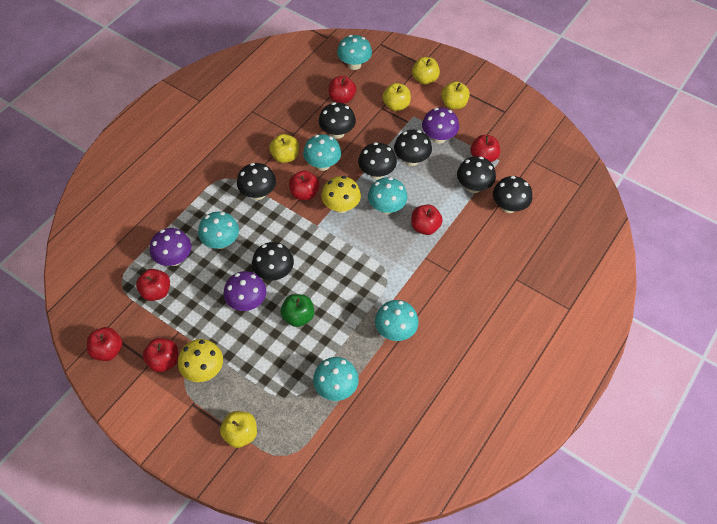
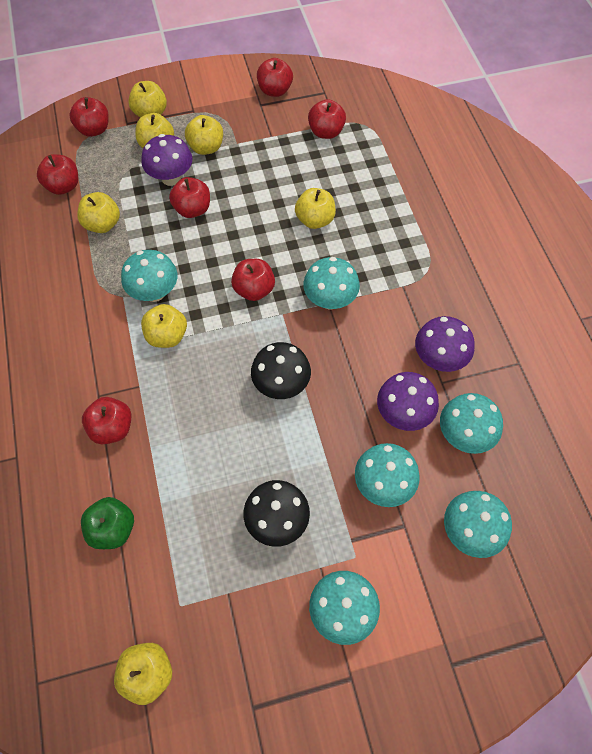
black mushroom: [237,163,276,200] [252,242,294,280] [319,102,356,139] [358,142,397,179] [394,130,432,166] [457,156,496,193] [493,176,532,213] = 7 -> [243,480,310,547] [251,342,311,399] = 2
yellow apple: [220,411,257,448] [269,134,299,163] [382,83,411,111] [412,57,440,84] [441,81,470,109] = 5 -> [77,192,120,233] [114,643,172,705] [128,81,167,117] [135,113,174,148] [141,304,187,348] [185,115,223,155] [295,188,336,229] = 7
yellow mushroom: [178,339,223,382] [321,176,361,213] = 2 -> none = 0

